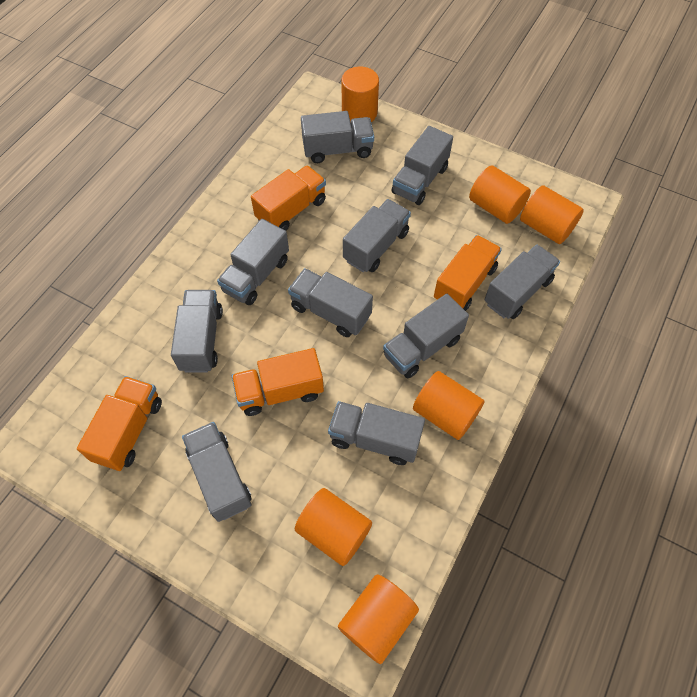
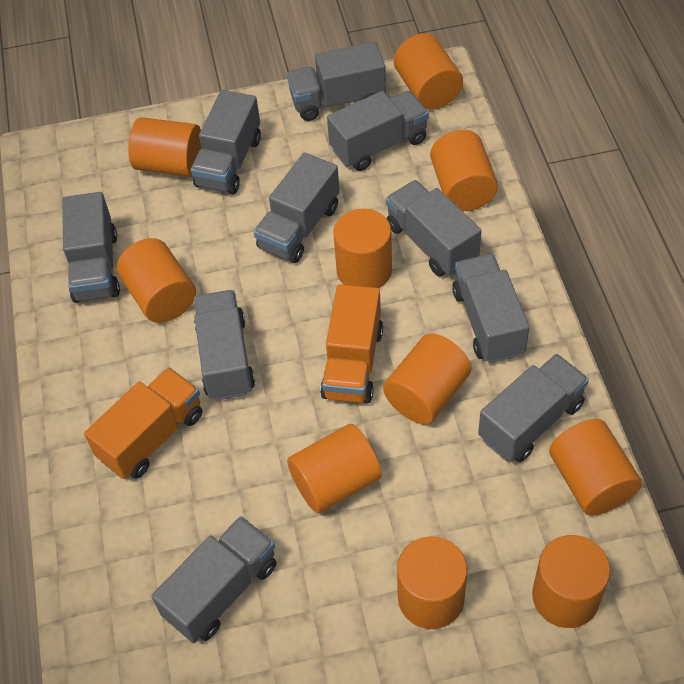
orange cylinder: [295,488,372,566] [338,574,419,664] [341,67,379,122] [413,371,484,440] [469,166,531,224] [520,186,584,244] = 6 -> [117,238,196,323] [128,117,202,177] [287,424,382,514] [333,209,392,288] [383,333,471,425] [394,33,463,110] [397,536,467,629] [430,130,498,211] [532,535,610,628] [549,419,642,516] = 10
orange truck: [77,376,162,471] [232,348,324,416] [251,166,326,231] [434,235,502,311] = 4 -> [84,367,202,479] [320,284,383,403] = 2

